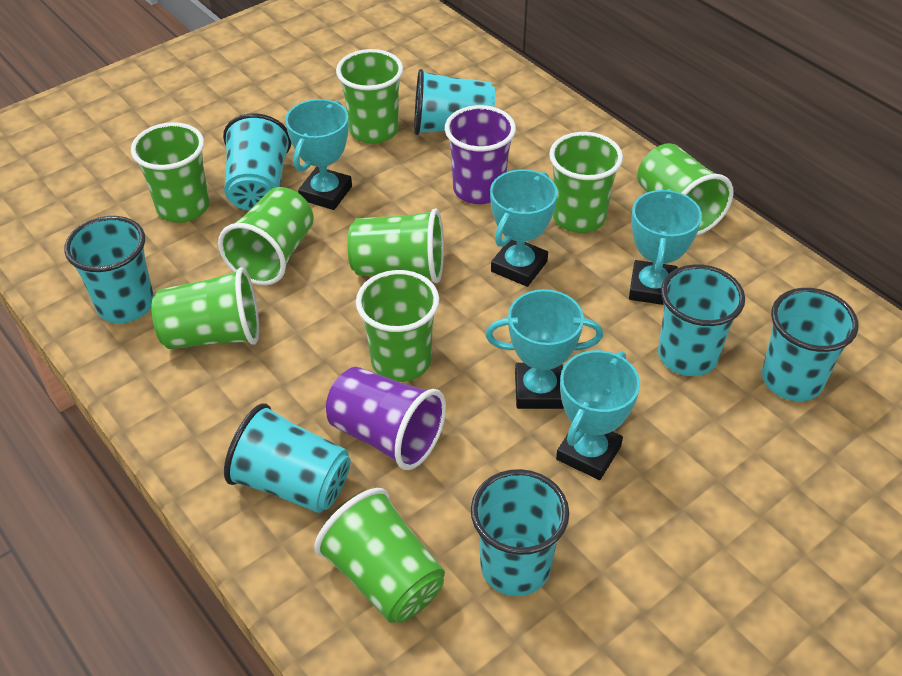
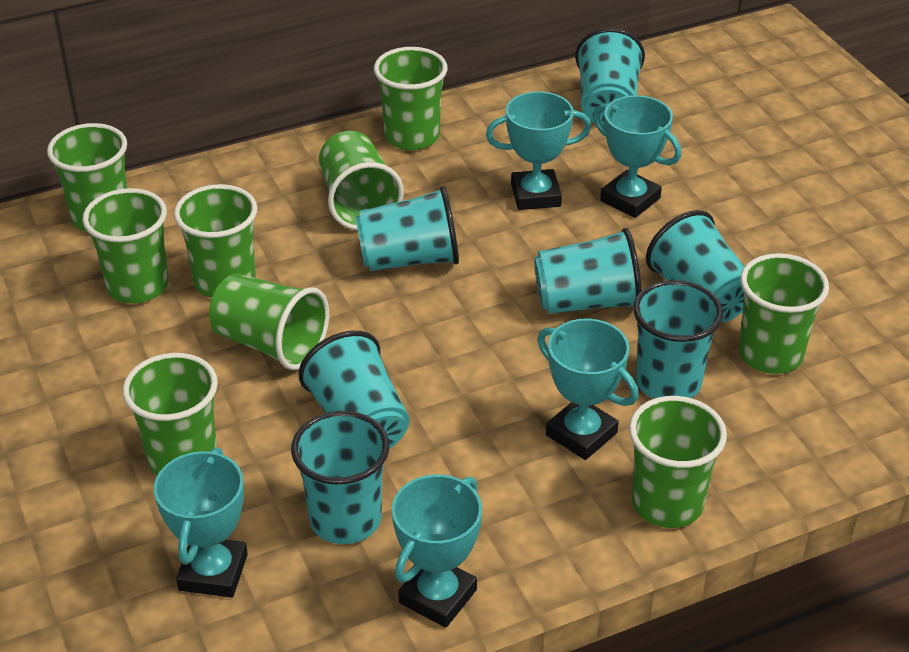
purple cup: [326,367,446,470] [445,105,516,204] = 2 -> none = 0

